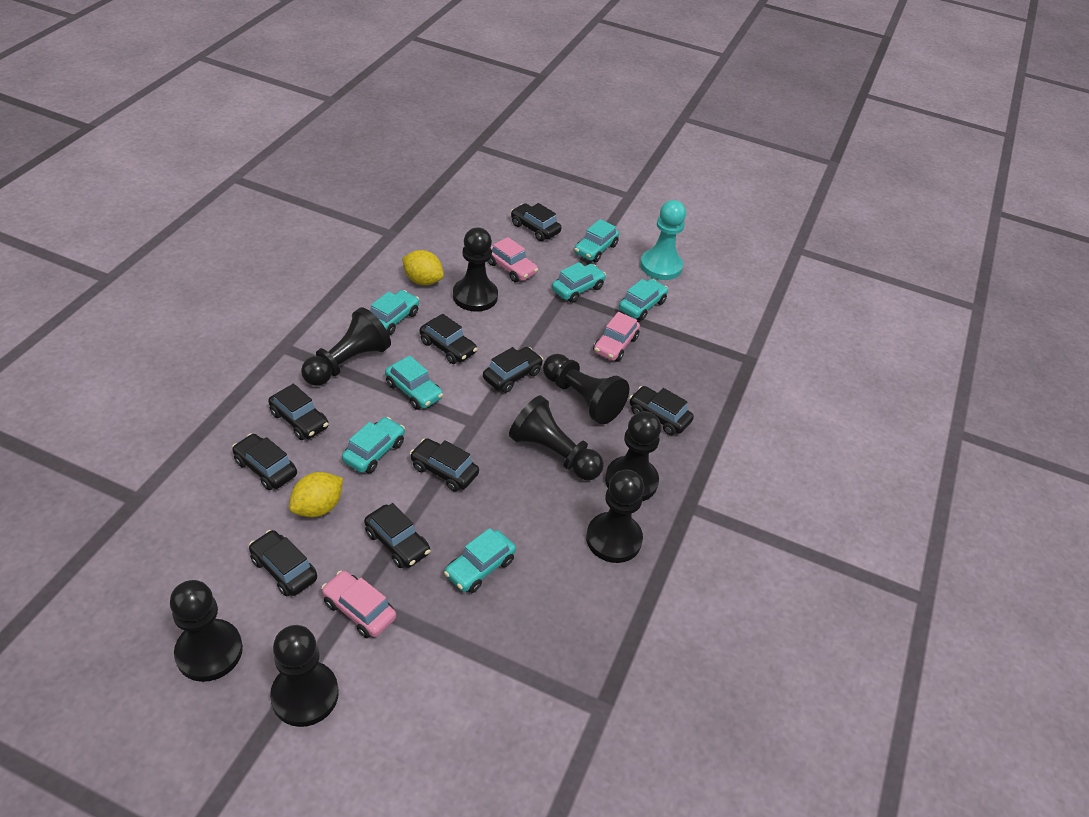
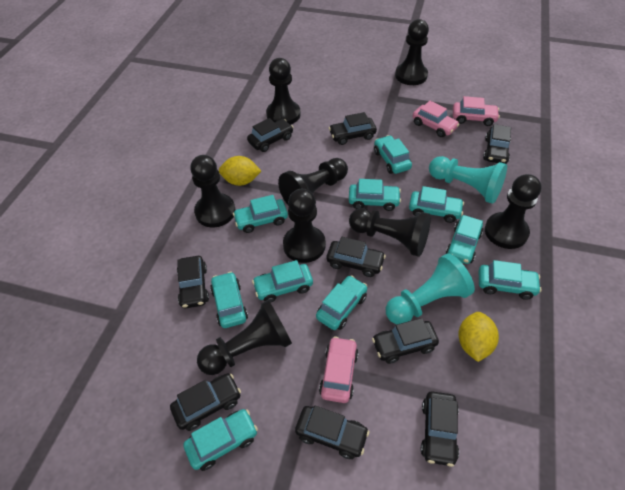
turquoise car: [342,417,405,474] [370,290,419,335] [385,356,443,410] [444,528,516,593] [552,262,606,303] [574,219,619,263] [619,279,668,321] = 7 -> [183,409,258,471] [210,272,248,328] [233,195,288,233] [252,260,313,303] [316,275,367,330] [349,179,401,211] [374,135,412,174] [409,186,464,223] [446,215,483,264] [479,260,541,300] = 10
turquoise pawn: [640,200,686,280] = 1 -> [386,253,475,324] [429,156,507,204] = 2

